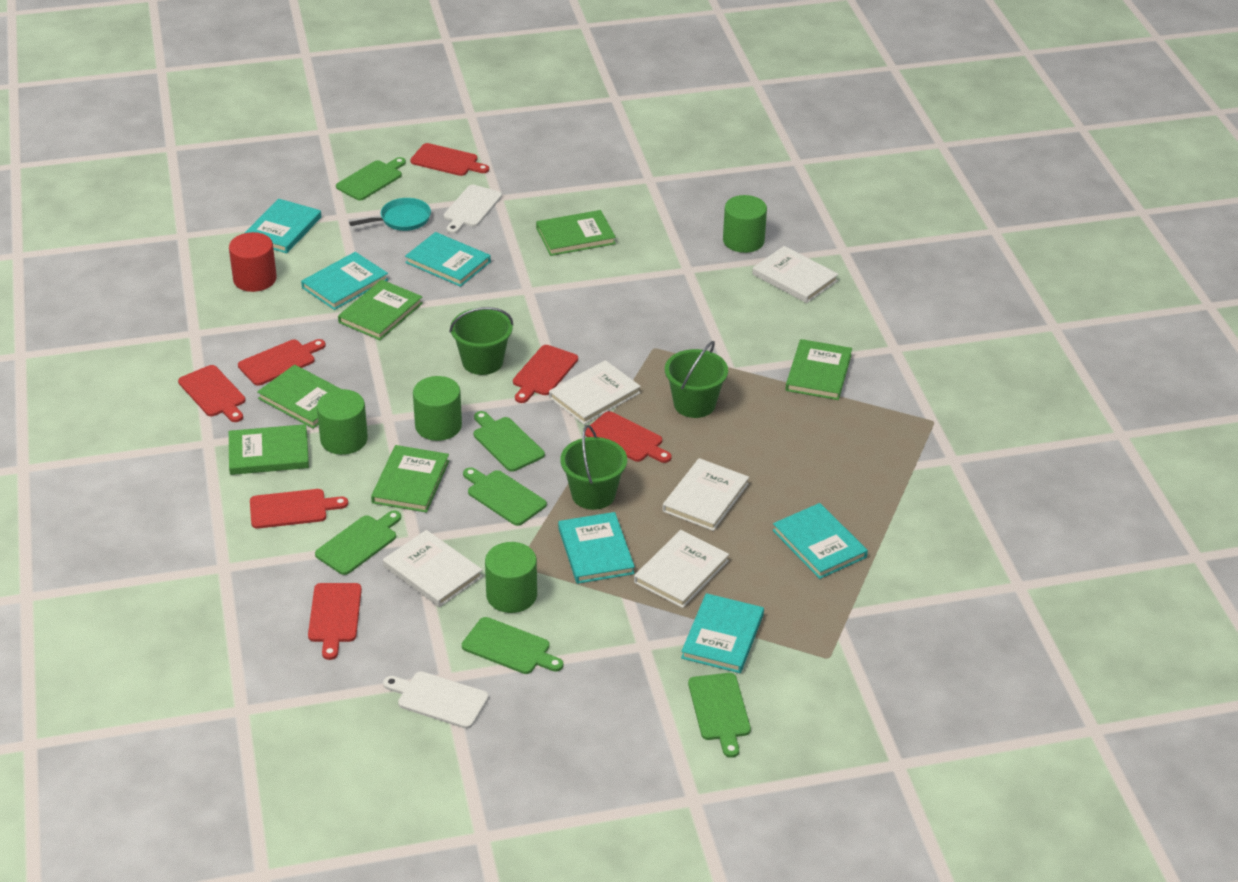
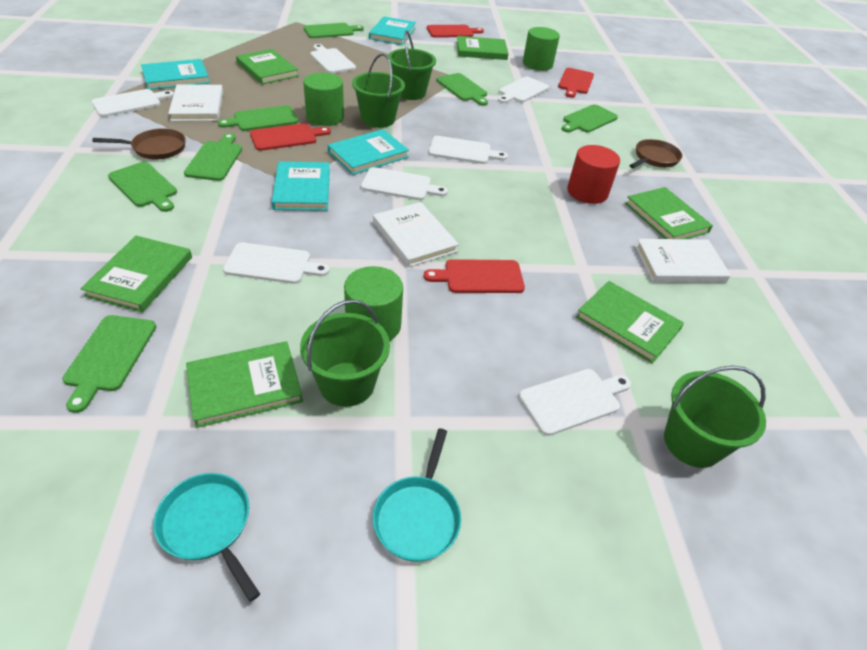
brown pan: none = 0 -> [92,128,186,159] [630,139,682,168] = 2
green bucket: [449,307,513,375] [560,425,627,510] [665,341,728,418] = 3 -> [300,300,390,407] [352,54,405,128] [388,30,436,100] [664,366,766,468] = 4
green cutting board: [315,510,401,575] [336,157,406,200] [462,617,564,674] [463,467,547,526] [474,411,545,472] [688,673,751,758] = 6 -> [62,315,156,413] [108,162,177,212] [184,133,242,181] [218,105,298,131] [304,23,364,38] [436,73,488,106] [562,104,618,132] = 7
green cylinder: [317,389,368,455] [413,376,462,441] [485,542,537,613] [723,195,767,253] = 4 -> [303,73,344,126] [344,266,403,341] [523,27,560,71] = 3
red cutting board: [178,365,245,422] [238,339,326,386] [250,489,348,529] [308,583,362,660] [410,143,489,176] [513,345,578,403] [585,411,672,463] = 7 -> [250,123,331,151] [423,259,525,293] [427,25,484,38] [558,68,594,98] = 4
turquoise book: [245,199,321,253] [301,252,388,310] [405,232,491,287] [558,512,635,584] [681,593,764,673] [772,503,868,579] = 6 -> [141,59,210,90] [272,161,330,211] [328,129,409,175] [369,16,416,45] = 4
turquoise pan: [349,198,431,231] = 1 -> [153,473,260,602] [373,428,461,562] = 2
white book: [383,530,483,607] [549,360,641,425] [634,530,729,608] [662,458,749,531] [752,246,839,303] = 5 -> [168,85,223,121] [373,202,459,267] [635,239,731,283] = 3
white cutting board: [383,671,489,729] [444,185,502,234] = 2 -> [91,89,174,117] [223,242,329,284] [310,44,356,74] [361,167,448,200] [429,136,508,164] [498,77,549,103] [519,369,631,436] = 7

